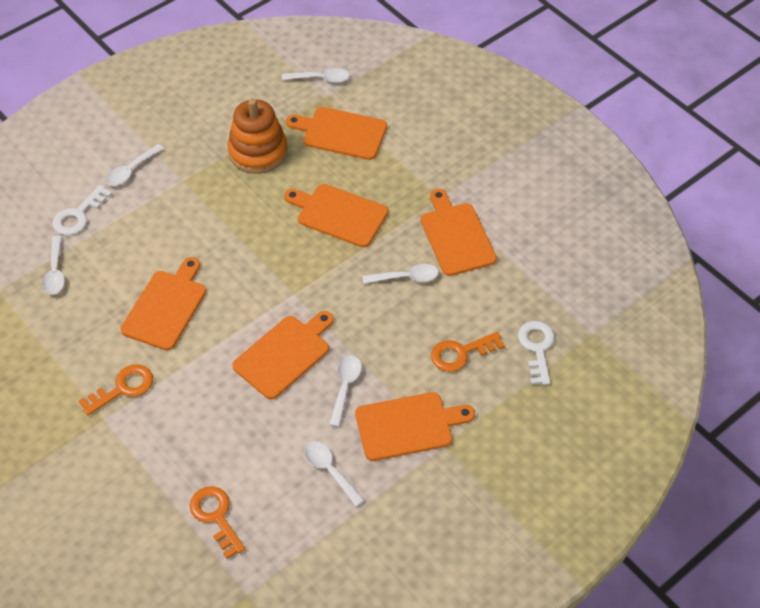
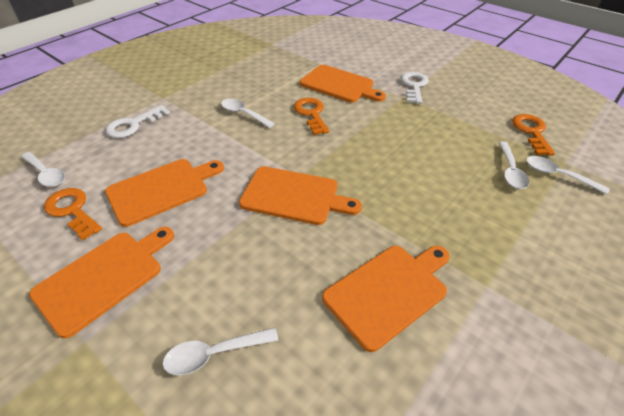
orange cutting board: [120,257,206,350] [232,311,334,399] [284,184,388,247] [286,107,387,160] [355,392,475,461] [421,189,497,276] = 6 -> [29,227,174,338] [105,159,224,227] [239,166,362,225] [300,65,386,103] [322,246,450,352] = 5
orange stacking toy: [227,99,288,174] = 1 -> none = 0
white spoon: [42,236,65,295] [105,144,164,186] [282,68,350,83] [304,441,364,506] [329,356,362,427] [362,264,439,284] = 6 -> [21,152,65,187] [162,328,278,375] [221,98,275,128] [498,141,529,189] [526,156,610,195] = 5

